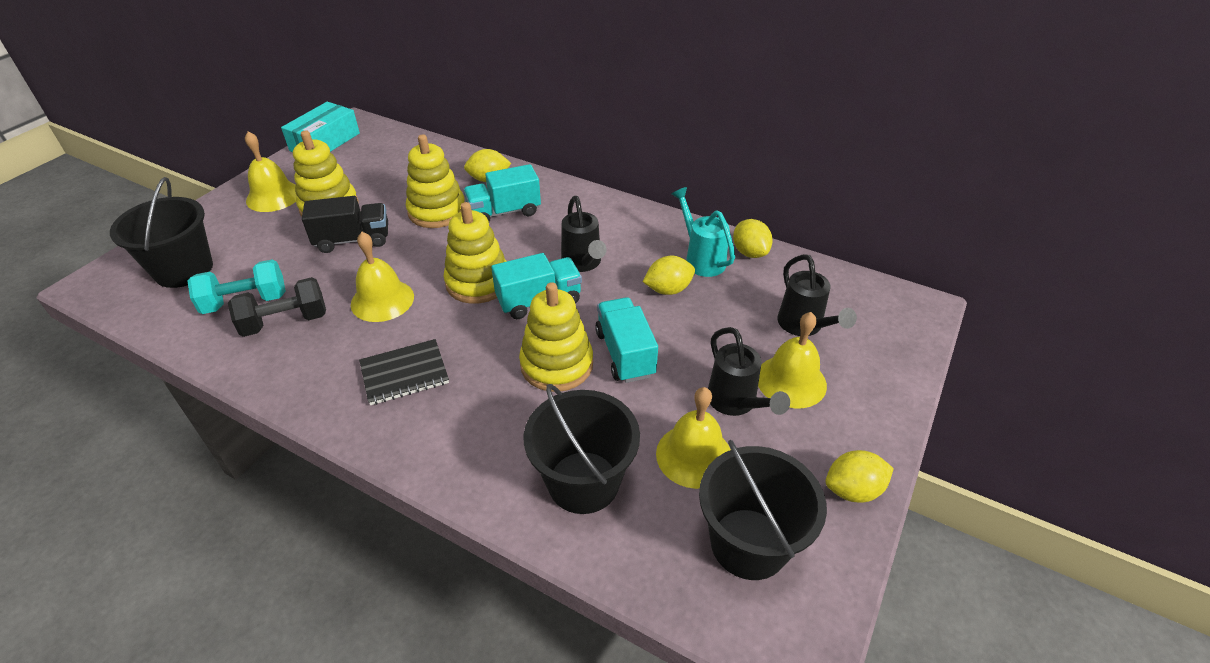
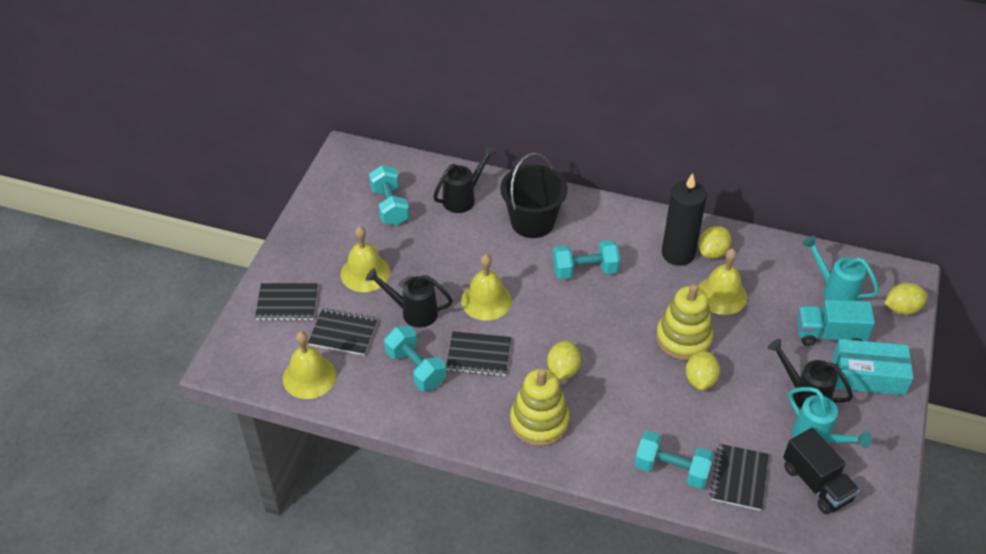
black bucket: [110,177,213,288] [523,384,640,514] [699,440,827,580] = 3 -> [500,153,568,238] = 1
black candle: none = 0 -> [662,173,707,266] = 1
black dumbbell: [228,277,326,337] = 1 -> none = 0
black notebook: [359,339,449,405] = 1 -> [255,283,318,321] [308,308,378,356] [446,331,511,376] [710,444,769,511] = 4
turquoise dumbbell: [187,259,286,314] = 1 -> [369,165,410,226] [384,326,446,391] [553,240,620,279] [634,431,714,489] = 4
turquoise truck: [463,164,541,222] [491,253,582,319] [595,297,658,383] = 3 -> [797,299,875,346] = 1
turquoise watering can: [671,187,735,277] = 1 -> [788,387,872,448] [802,236,879,301] = 2
yellow stacking toy: [293,131,359,216] [406,134,465,228] [443,202,507,304] [519,282,593,392] = 4 -> [510,368,570,447] [656,284,713,361] = 2

